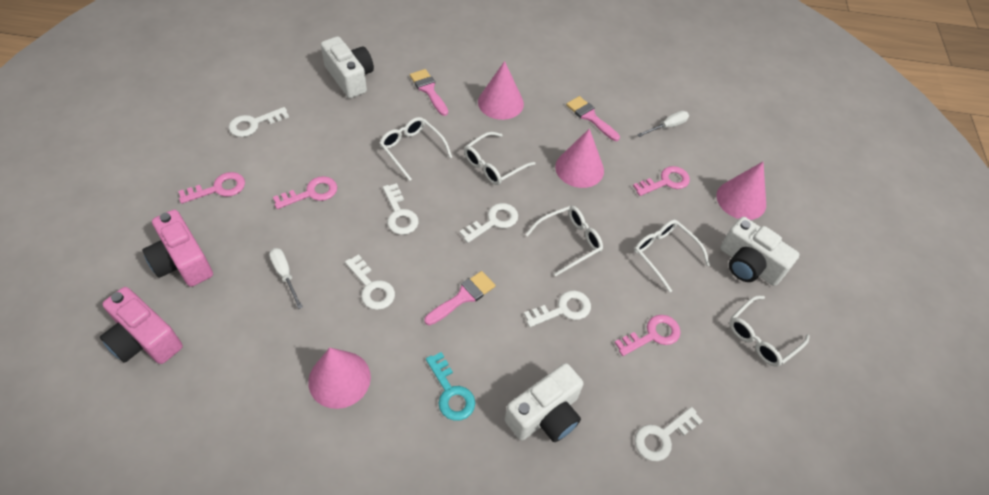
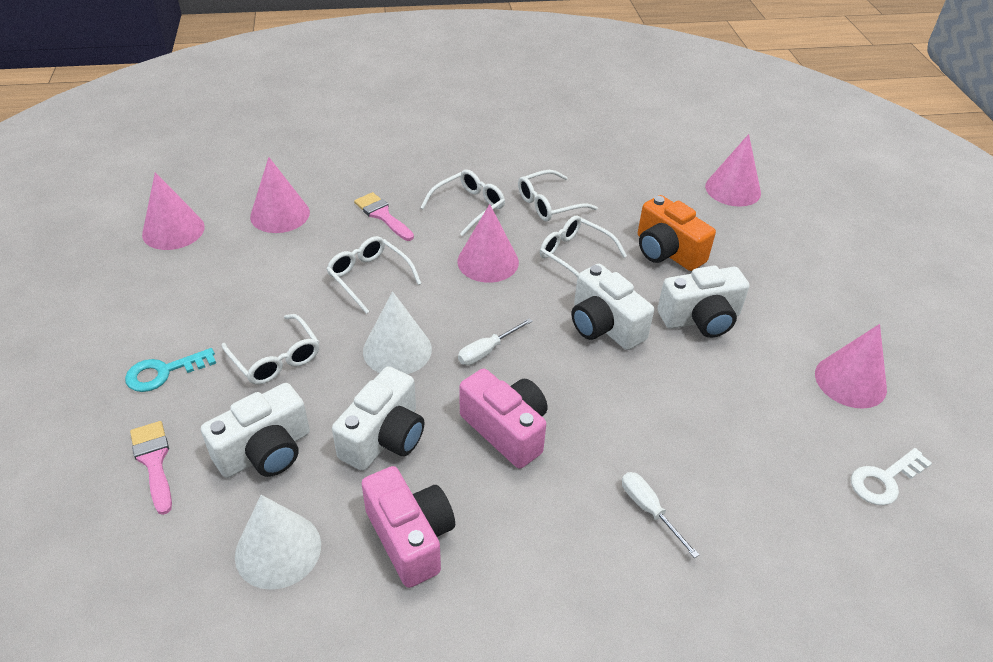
orange camera: none = 0 -> [638,195,716,271] = 1
pink brush: [410,69,448,116] [424,271,496,325] [566,96,620,141] = 3 -> [130,421,172,515] [354,192,414,241] = 2
pink cone: [308,348,371,409] [478,61,524,120] [555,129,604,188] [716,162,766,220] = 4 -> [142,172,205,250] [250,157,310,233] [457,204,519,283] [705,134,761,207] [815,324,887,409] = 5
pink key: [178,172,245,204] [273,176,337,209] [614,315,681,356] [633,166,690,196] = 4 -> none = 0
white camera: [321,36,374,98] [505,363,584,442] [720,217,800,286] = 3 -> [201,383,310,478] [332,366,425,471] [572,264,654,350] [657,266,749,338] = 4
white cone: none = 0 -> [235,495,321,590] [363,291,432,374] = 2
white key: [229,107,289,137] [345,254,395,310] [383,183,419,235] [459,203,518,243] [524,291,591,327] [635,407,703,461] = 6 -> [851,448,932,505] = 1

